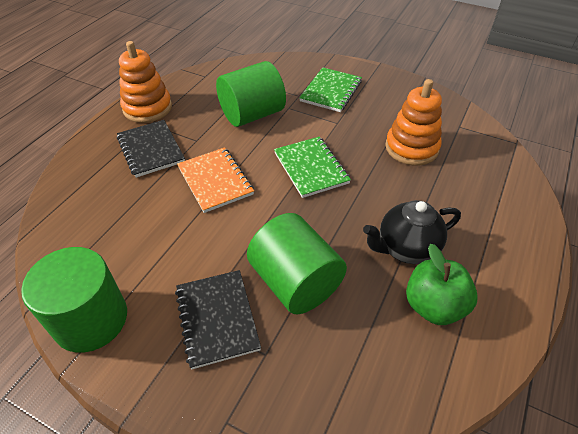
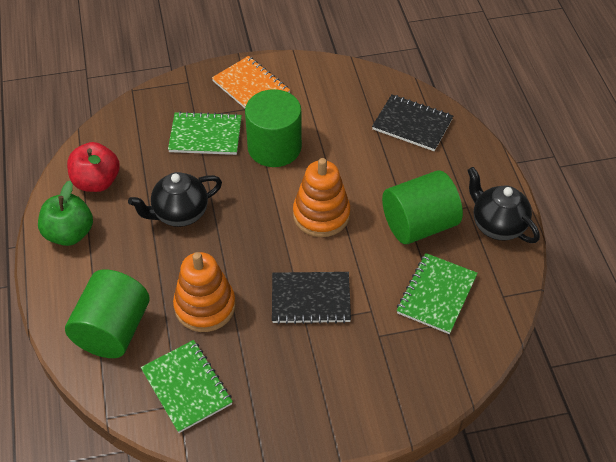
black teapot: [363,200,461,264] = 1 -> [128,172,222,227] [467,167,540,243] = 2
green notebook: [274,137,351,198] [299,67,362,112] = 2 -> [141,340,233,433] [168,111,242,155] [397,253,478,334] = 3
red apple: none = 0 -> [67,142,120,192] = 1

